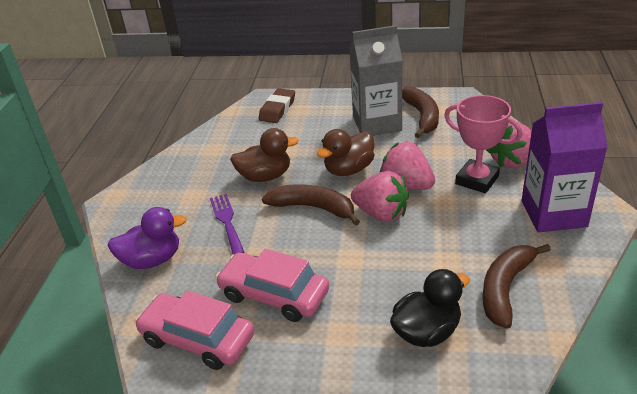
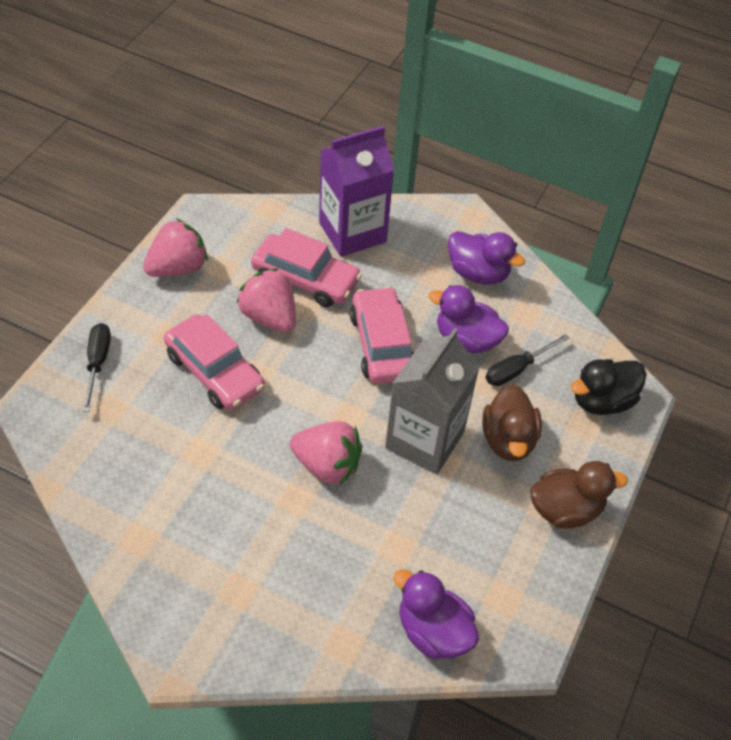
black screwdriver: none = 0 -> [82,323,111,412] [486,334,569,386] = 2
brown banana: [262,184,360,226] [402,86,439,138] [482,244,551,329] = 3 -> none = 0
brown eraser: [258,88,295,123] = 1 -> none = 0
pink car: [135,291,254,370] [215,249,329,322] = 2 -> [164,314,265,410] [251,228,362,307] [350,286,414,384] = 3
pink trophy: [444,95,523,194] = 1 -> none = 0
purple duck: [108,207,187,269] = 1 -> [393,569,479,659] [429,285,509,354] [448,231,525,285] = 3
purple fork: [210,194,244,254] = 1 -> none = 0

